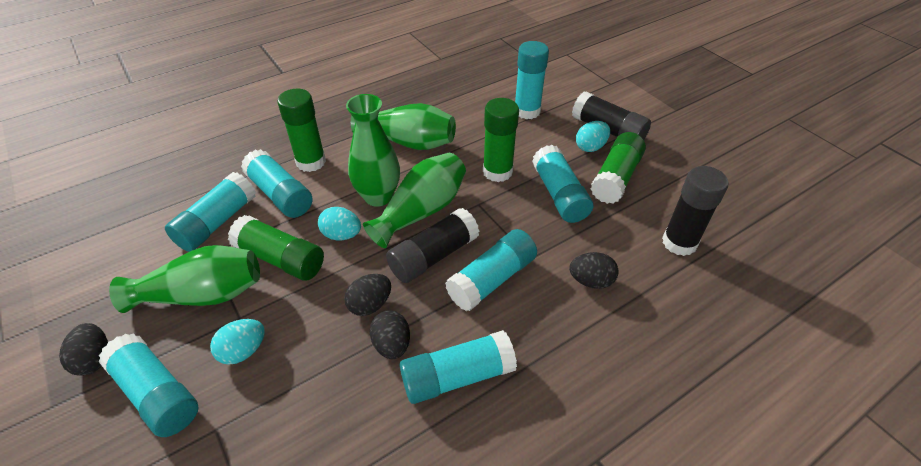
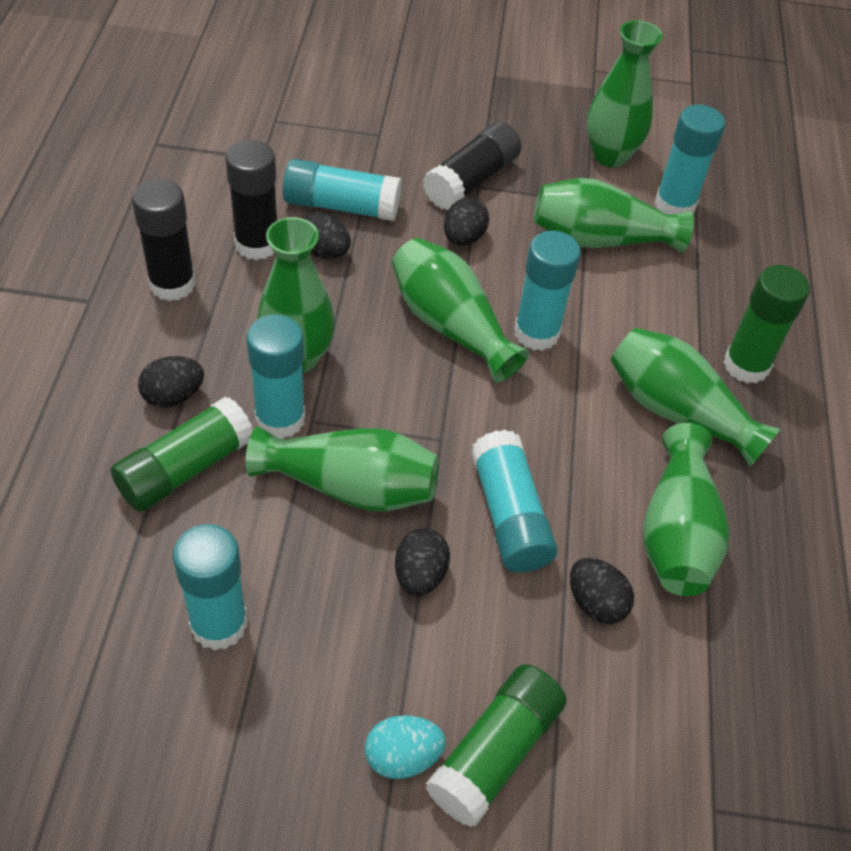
black egg: [59,323,108,376] [344,274,391,316] [370,310,410,359] [569,252,619,289] = 4 -> [138,356,204,408] [303,212,351,259] [395,528,450,596] [444,198,489,246] [570,558,634,624] = 5
green glue stick: [228,215,324,281] [277,89,326,172] [483,98,519,182] [591,132,646,204] = 4 -> [111,397,253,512] [426,664,566,827] [723,265,810,384] = 3
green vase: [109,245,260,313] [346,94,400,207] [351,103,456,150] [363,153,466,248] = 4 -> [246,427,439,511] [257,217,335,373] [392,238,529,383] [534,178,694,253] [587,20,662,167] [611,328,780,467] [643,423,730,596] = 7
turquoise egg: [210,319,265,365] [318,207,361,240] [576,121,610,152] = 3 -> [365,715,446,779] = 1
turquoise glue stick: [99,333,199,437] [165,172,256,252] [241,149,313,218] [400,330,517,404] [445,229,537,311] [515,41,549,119] [532,145,594,223] = 7 -> [173,524,248,651] [247,315,305,439] [283,159,401,221] [471,430,558,573] [514,231,581,351] [655,104,725,215] = 6

